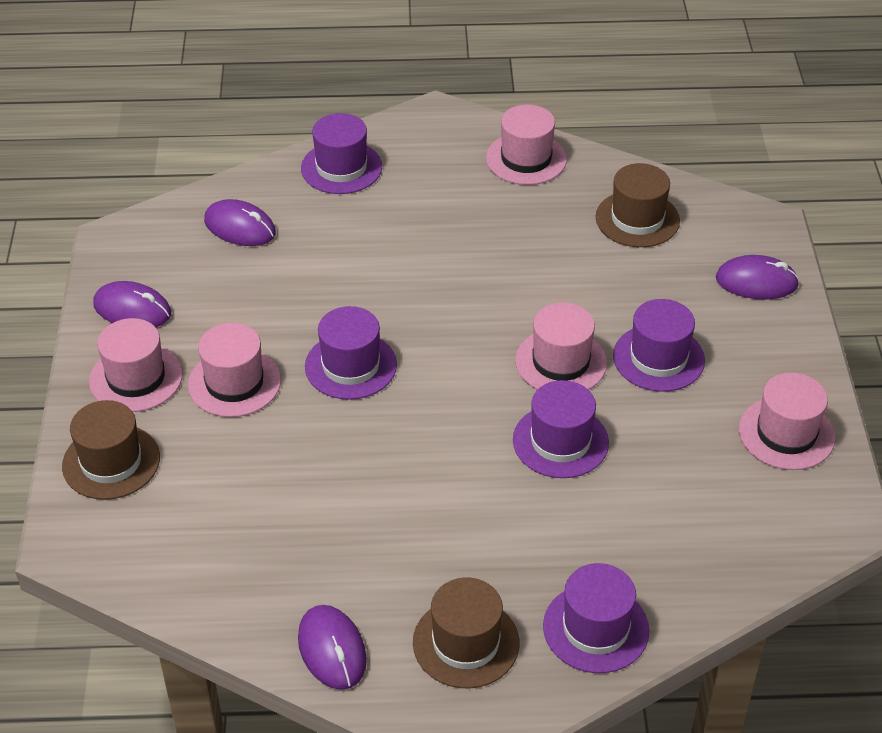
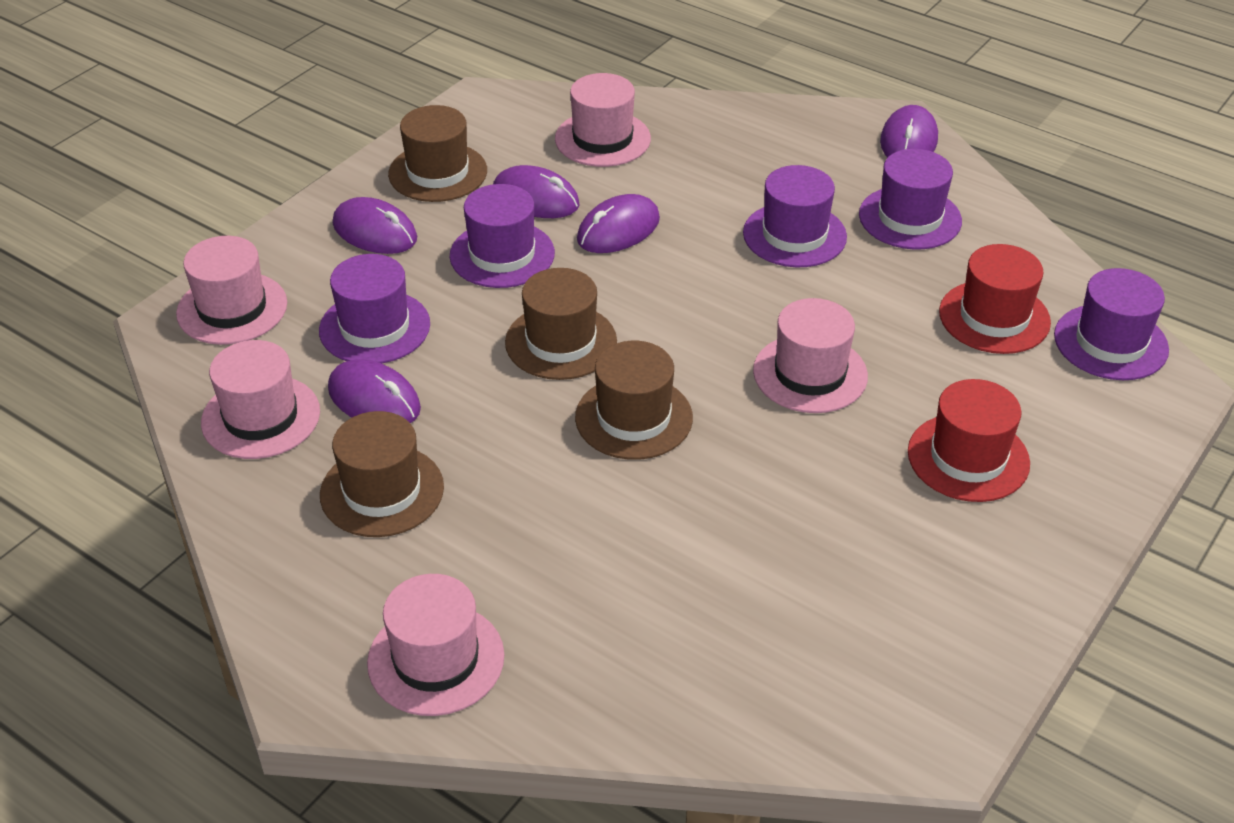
brown hat: [62,400,160,500] [413,577,519,689] [595,163,680,247] = 3 -> [320,411,444,537] [388,105,487,202] [505,268,617,380] [575,341,693,460] = 4
purple mouse: [93,281,171,327] [204,199,276,246] [298,605,367,690] [716,255,800,300] = 4 -> [328,359,421,423] [333,197,417,254] [493,165,580,218] [577,194,660,253] [880,105,938,158] = 5
red hat: none = 0 -> [908,379,1030,502] [939,244,1051,354] = 2

